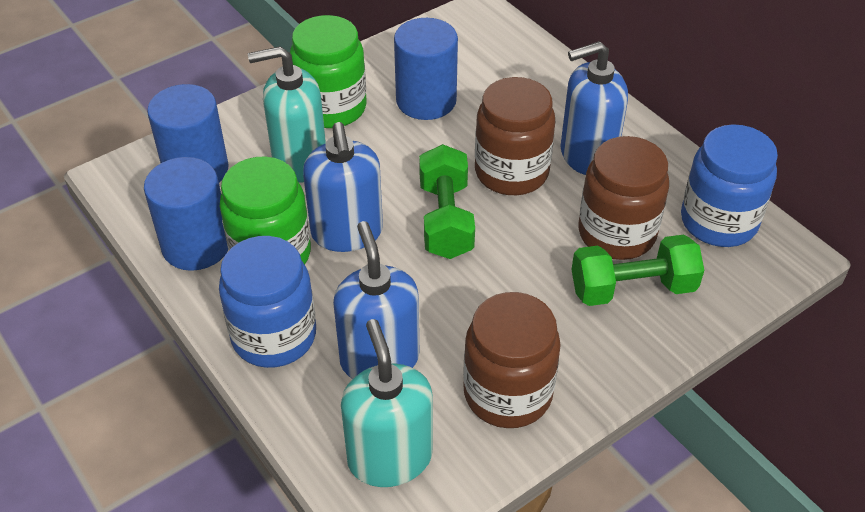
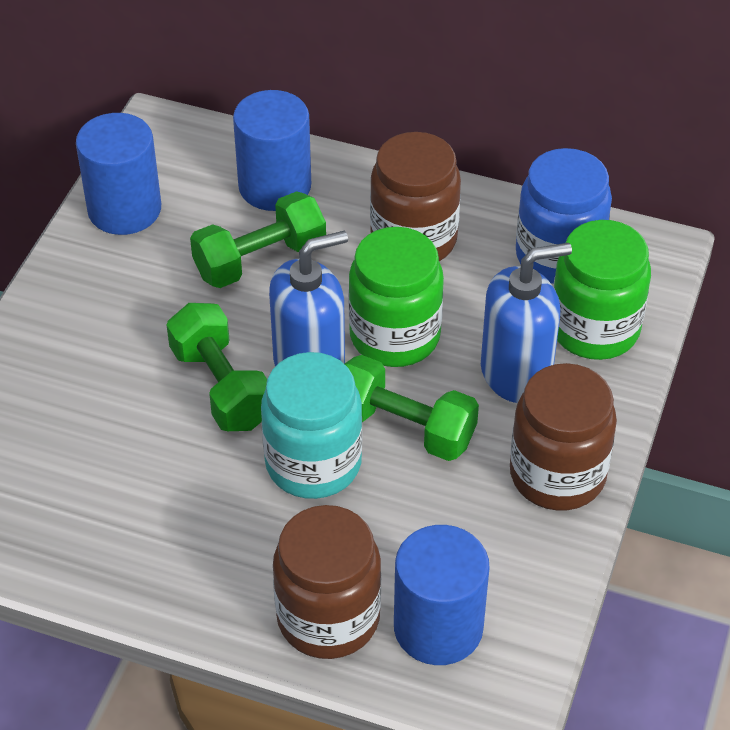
blue jar: [219,236,316,368] [681,124,778,247] = 2 -> [516,148,612,284] = 1
blue soap dispenser: [303,122,383,252] [333,221,419,379] [560,41,628,175] = 3 -> [269,231,348,367] [481,243,572,403] = 2
green dumbbell: [419,144,475,259] [572,235,704,306] = 2 -> [167,303,267,431] [190,191,326,288] [345,355,479,461] = 3
turquoise jar: none = 0 -> [261,352,362,499] = 1
turquoise soap dispenser: [248,46,326,183] [341,319,433,487] = 2 -> none = 0

